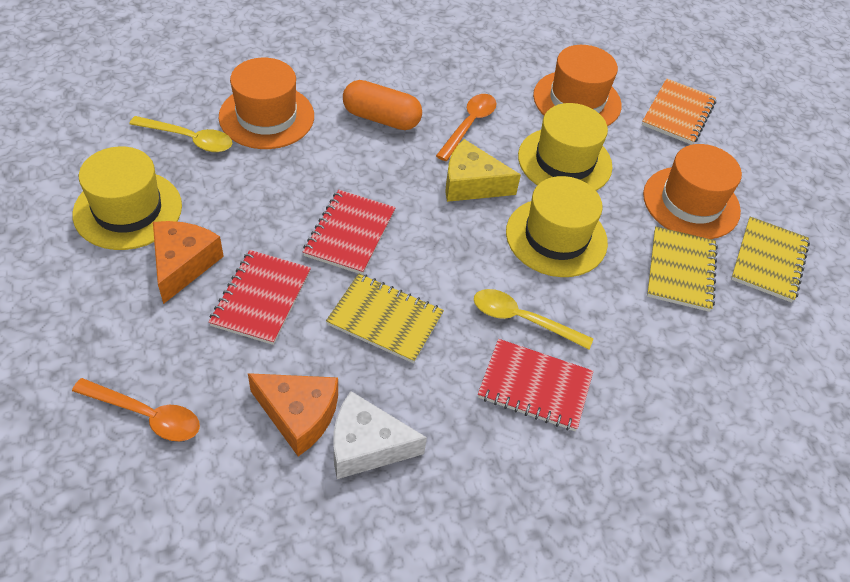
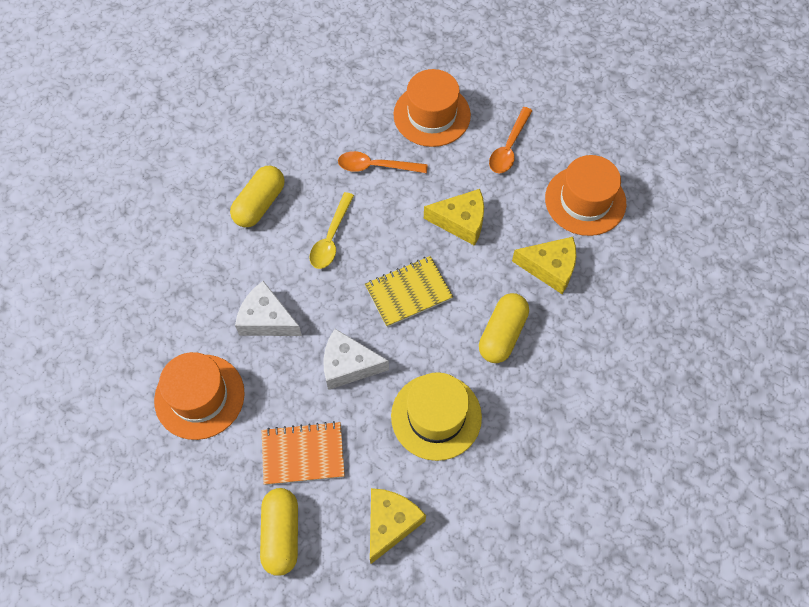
orange capsule: [343,80,422,130] = 1 -> none = 0
orange cheese: [153,221,224,304] [248,373,338,456] = 2 -> none = 0
red notebook: [209,250,311,345] [303,190,396,275] [478,339,594,431] = 3 -> none = 0
white cheese: [334,391,427,479] = 1 -> [235,281,302,336] [323,329,389,390] = 2
yellow capsule: none = 0 -> [230,166,285,227] [260,488,298,576] [479,293,529,363] = 3
yellow cheese: [445,139,521,202] = 1 -> [370,488,426,564] [424,189,484,246] [512,237,576,294] = 3
yellow hat: [72,146,182,250] [506,176,608,277] [518,103,612,191] = 3 -> [391,372,482,461] = 1
yellow notebook: [326,273,444,363] [647,226,718,312] [731,217,810,303] = 3 -> [365,256,453,327] = 1
yellow spoon: [129,116,232,152] [474,289,593,350] = 2 -> [310,192,354,269] = 1

